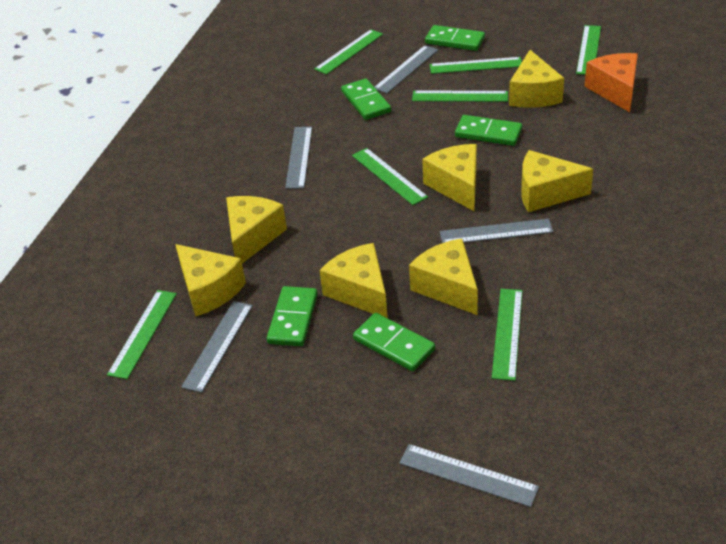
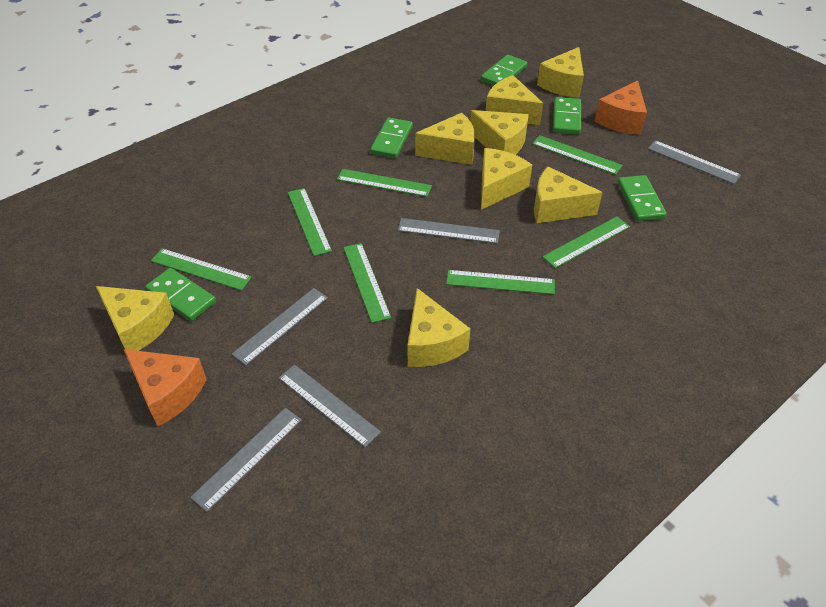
orange cheese: [584,53,638,112] = 1 -> [124,349,207,426] [595,80,647,135] = 2
yellow cheese: [175,244,246,316] [226,196,287,263] [319,243,388,318] [409,238,478,315] [422,144,477,211] [509,50,564,108] [521,150,593,212] = 7 -> [96,286,174,351] [408,288,470,367] [415,113,475,165] [470,110,529,155] [481,148,532,210] [486,75,543,125] [534,167,603,223] [537,47,584,98] = 8

